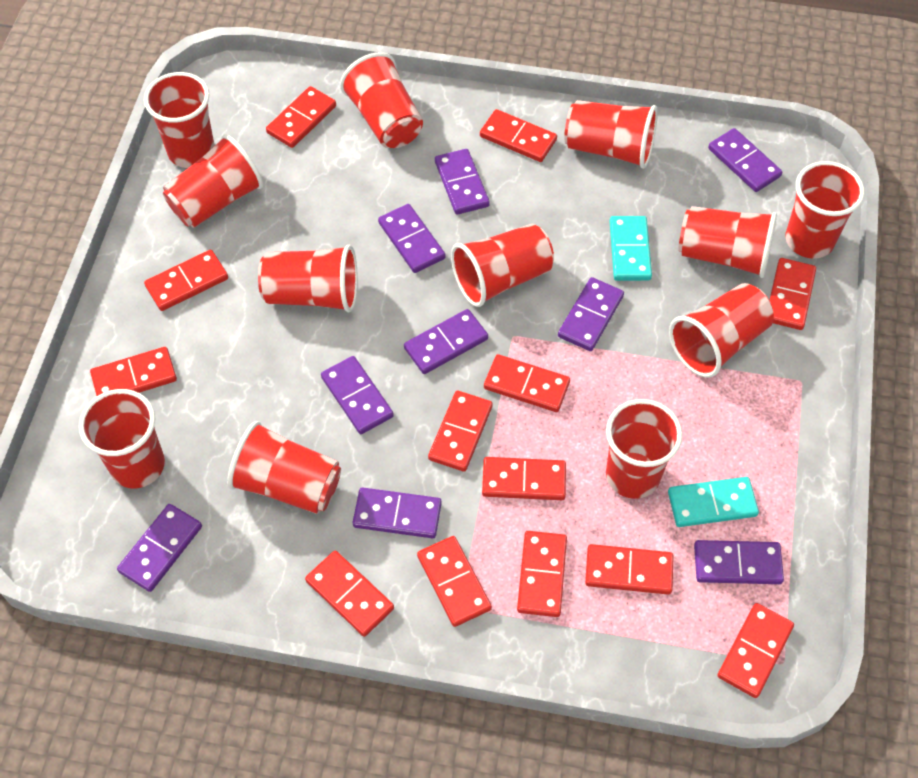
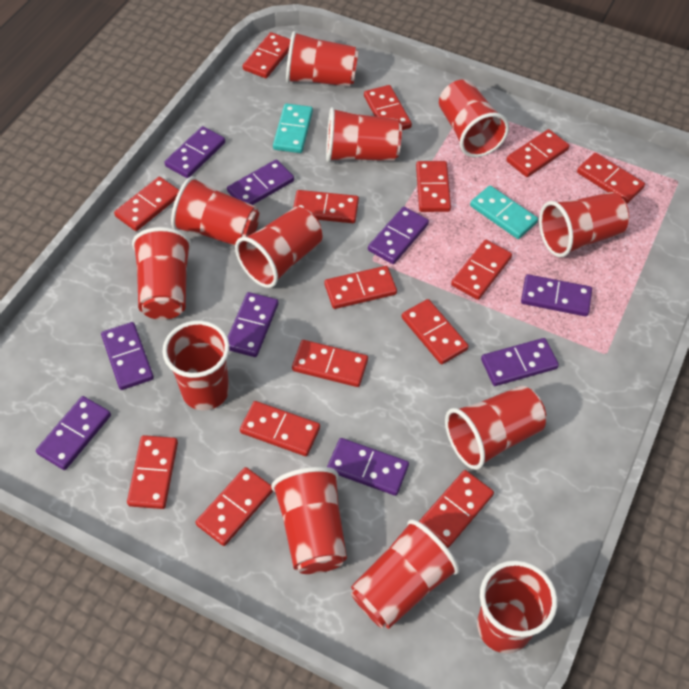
red domino: [90,347,177,396] [144,250,228,311] [266,86,336,148] [305,551,394,637] [417,536,492,627] [428,391,493,472] [480,109,557,162] [482,457,566,500] [484,354,570,412] [517,531,567,617] [585,544,674,595] [717,603,794,698] [770,258,816,330] = 13 -> [114,177,179,231] [127,435,178,509] [196,467,273,546] [240,401,320,456] [243,32,291,78] [292,340,368,387] [293,190,359,223] [324,266,397,309] [364,85,412,130] [402,299,469,365] [416,161,451,212] [419,470,494,548] [451,240,512,300] [506,129,569,177] [577,153,645,204] = 15

